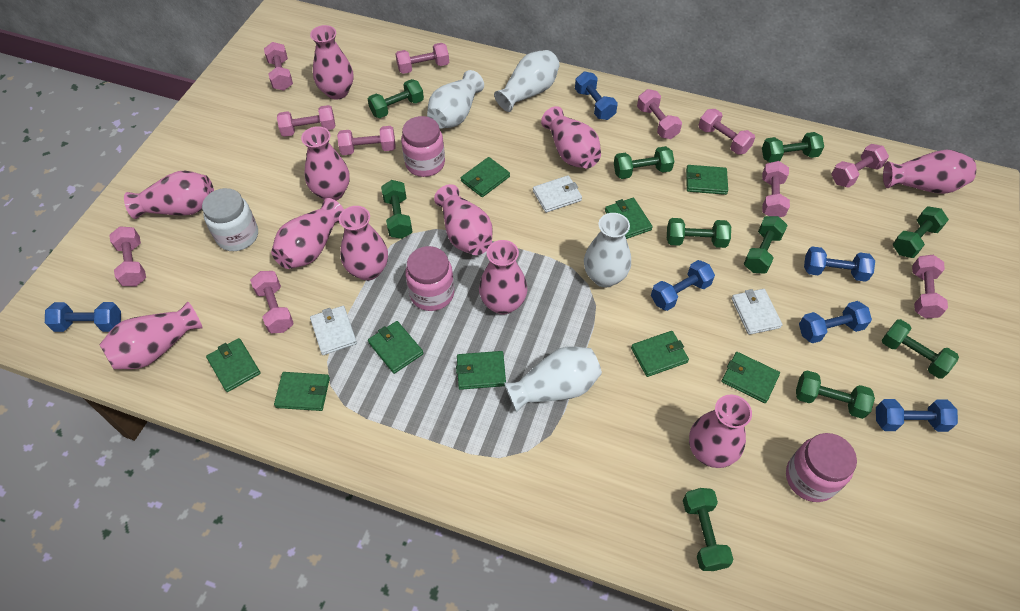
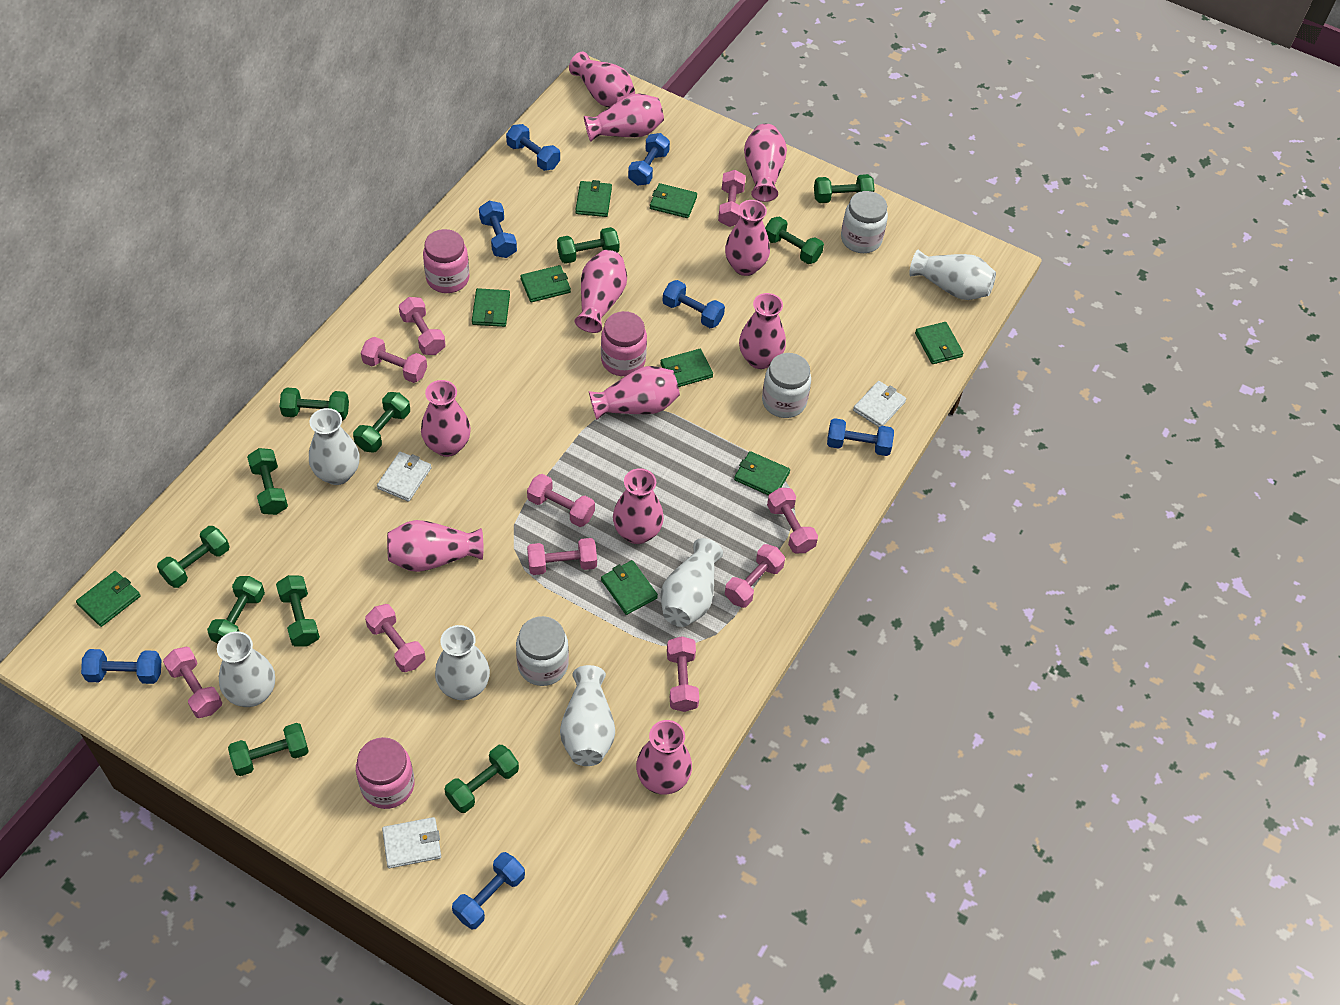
blue dumbbell: [45,302,121,332] [575,72,618,120] [651,260,715,311] [799,301,872,343] [804,246,875,282] [876,399,958,432] = 6 -> [81,649,161,684] [452,852,525,930] [479,201,517,258] [506,124,560,171] [628,133,670,186] [663,280,725,328] [827,418,894,456] = 7
green dumbbell: [368,79,424,118] [381,180,412,239] [614,146,674,179] [667,218,731,248] [683,488,733,571] [744,216,788,274] [762,132,824,163] [796,370,875,419] [882,319,959,379] [893,206,949,258] = 10 -> [157,526,230,588] [207,576,265,644] [228,723,309,776] [247,448,288,515] [276,575,320,646] [280,388,349,421] [353,392,410,453] [444,745,519,813] [557,227,619,264] [765,217,824,264] [814,174,875,203] = 11
pink dumbbell: [109,226,146,286] [250,271,294,333] [264,42,293,91] [277,105,335,137] [337,126,396,155] [395,43,449,74] [637,89,682,139] [698,109,755,155] [762,161,790,217] [831,144,889,188] [912,255,948,319] = 11 -> [163,647,222,718] [361,337,427,383] [365,604,425,672] [399,297,446,355] [527,474,595,527] [527,538,597,575] [667,636,699,712] [718,170,746,227] [725,544,785,608] [767,488,818,553] = 10
white jar: [202,188,258,251] = 1 -> [516,616,569,686] [762,353,811,418] [841,191,888,253] = 3
white vase: [427,70,484,129] [494,50,560,112] [504,346,602,412] [584,213,631,288] = 4 -> [217,631,275,707] [309,408,360,485] [435,625,490,700] [560,665,615,766] [660,538,723,627] [909,250,996,300] = 6

